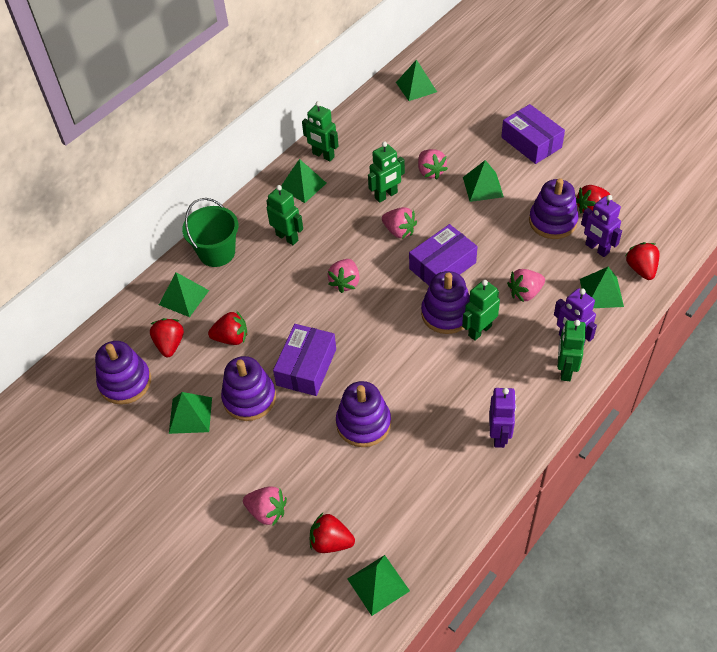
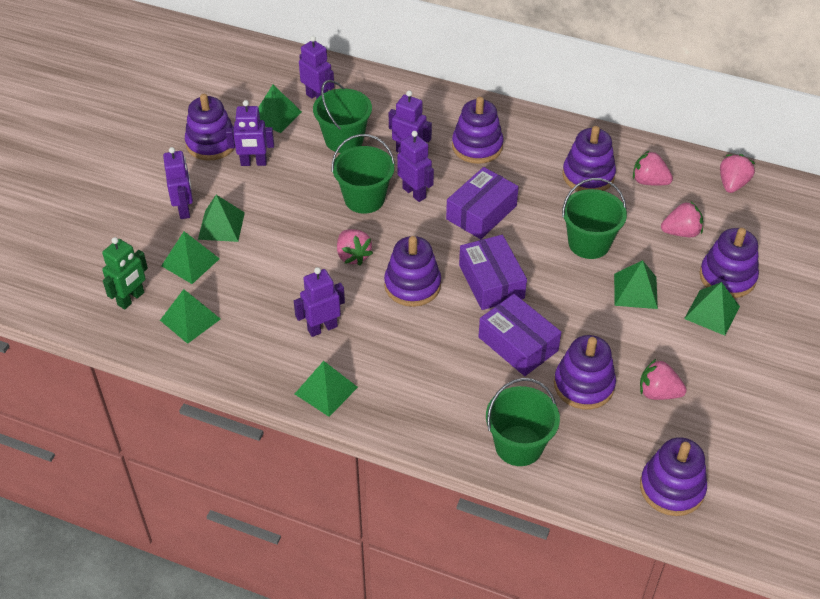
green bucket: [182,198,238,267] = 1 -> [313,80,372,153] [332,134,395,214] [486,378,560,466] [562,178,627,259] = 4
green robot: [266,185,303,245] [302,101,339,161] [368,141,405,203] [462,280,500,341] [558,320,586,381] = 5 -> [102,237,148,310] = 1
purple robot: [489,388,516,448] [554,288,597,344] [581,195,622,257] = 3 -> [163,147,193,219] [226,100,274,166] [294,267,345,337] [299,36,334,99] [389,90,432,153] [397,131,434,202] = 6
purple stacking toy: [95,341,151,405] [221,356,276,421] [336,381,391,447] [421,271,470,334] [529,178,578,239] = 5 -> [185,94,235,161] [384,236,441,307] [452,97,503,164] [554,335,616,409] [562,126,616,191] [640,437,707,516] [699,228,759,298] = 7
red strawberry: [150,318,184,357] [208,310,247,345] [310,513,355,553] [576,185,610,214] [625,242,660,280] = 5 -> none = 0

